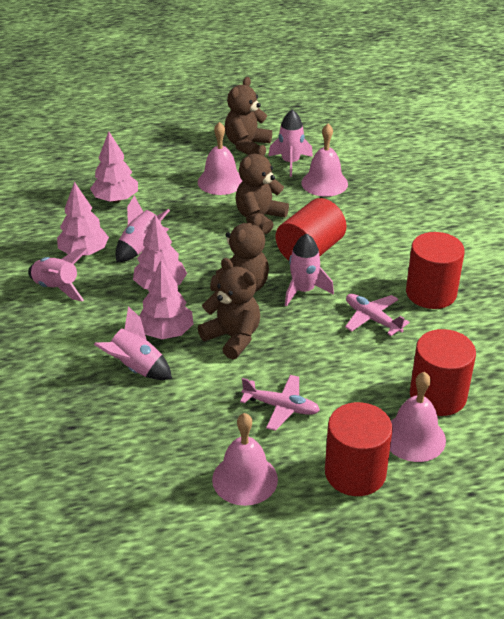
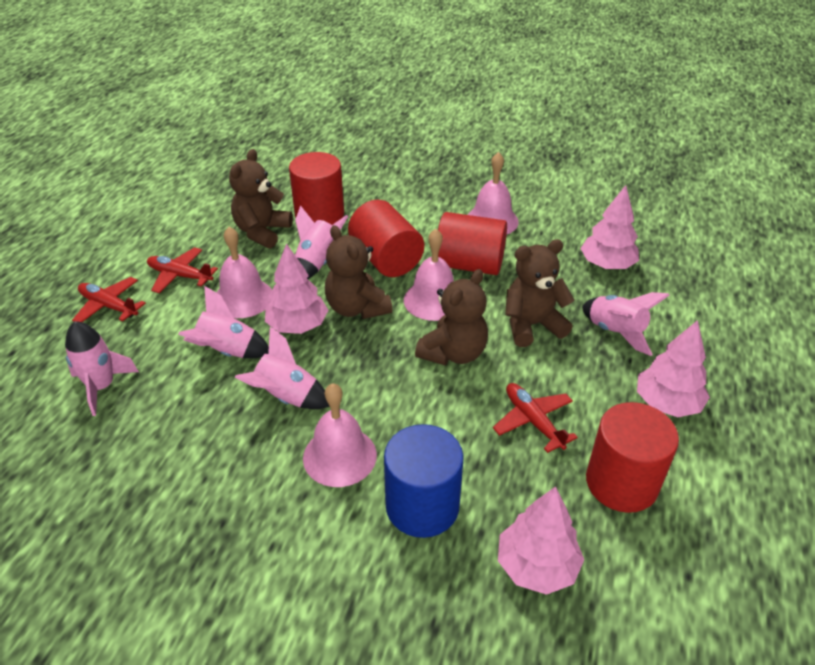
blue cylinder: none = 0 -> [384,424,464,538] = 1
pink plane: [240,375,320,431] [345,294,410,336] = 2 -> none = 0
red plane: none = 0 -> [72,277,146,322] [147,247,218,293] [493,383,578,453] = 3

